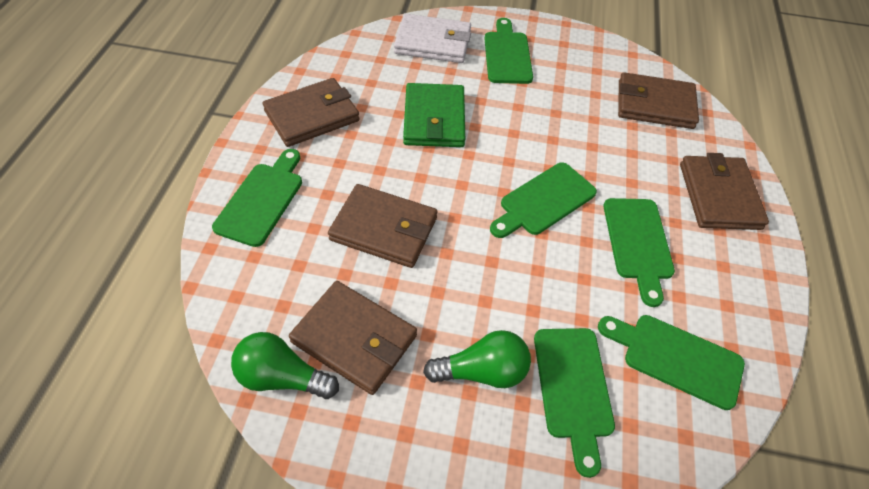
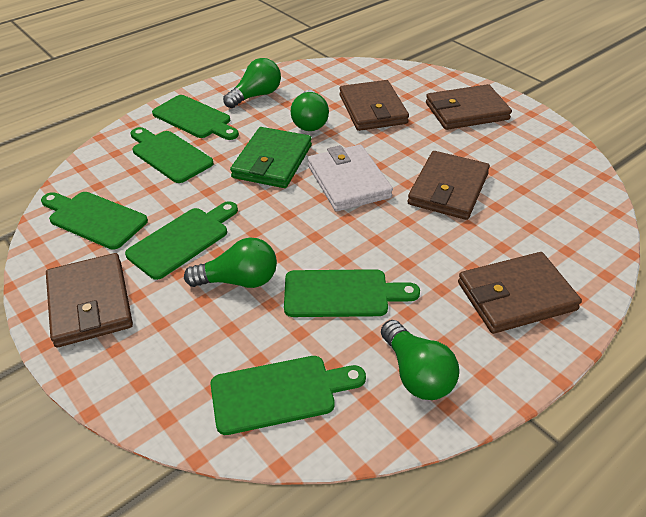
green light bulb: [231,332,339,399] [423,330,531,388] = 2 -> [184,238,277,288] [223,58,281,108] [291,90,329,131] [381,320,459,400] = 4

